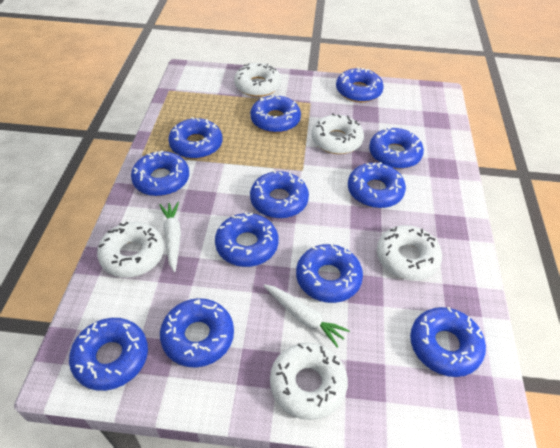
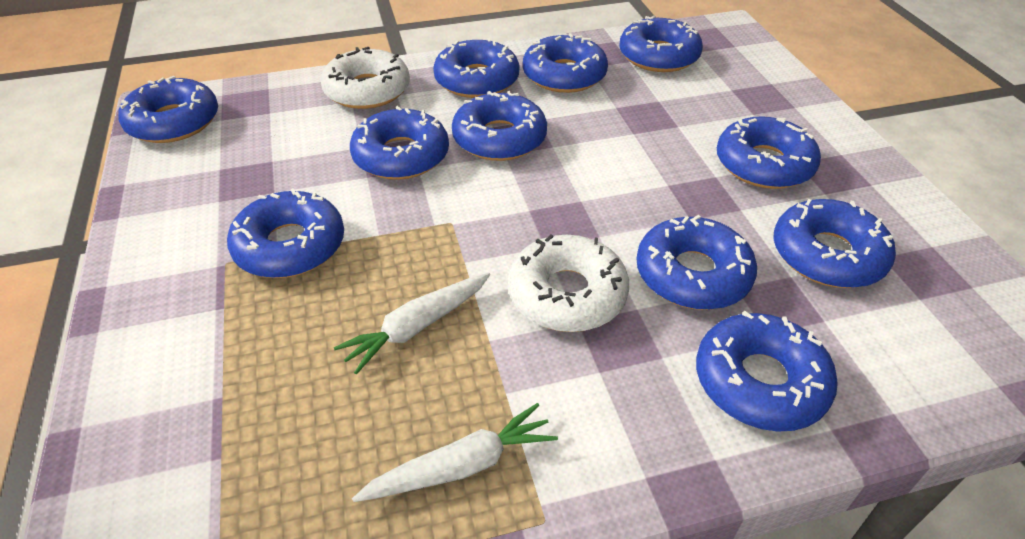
blue donut: [69,318,148,391] [131,150,189,196] [160,298,234,368] [168,117,222,159] [215,212,279,267] [250,94,301,133] [250,170,309,219] [296,244,363,303] [336,67,384,102] [348,162,406,208] [369,127,424,169] [410,307,486,377] = 12 -> [118,76,218,143] [227,188,344,278] [350,106,449,180] [433,38,519,98] [452,91,547,161] [523,33,608,93] [619,15,703,72] [636,215,757,310] [696,311,838,432] [717,116,821,189] [773,199,896,288] = 11
white donut: [97,222,164,277] [234,63,281,97] [270,343,348,420] [311,113,364,154] [377,225,442,280] = 5 -> [321,47,410,109] [508,234,629,332] = 2

